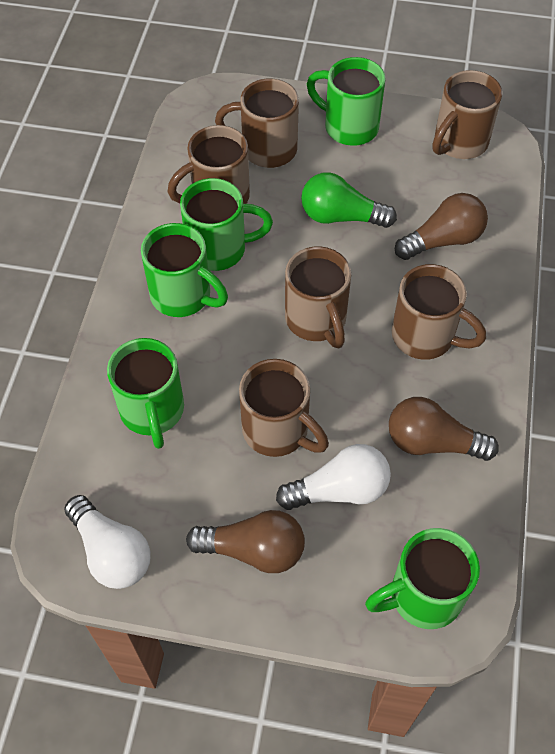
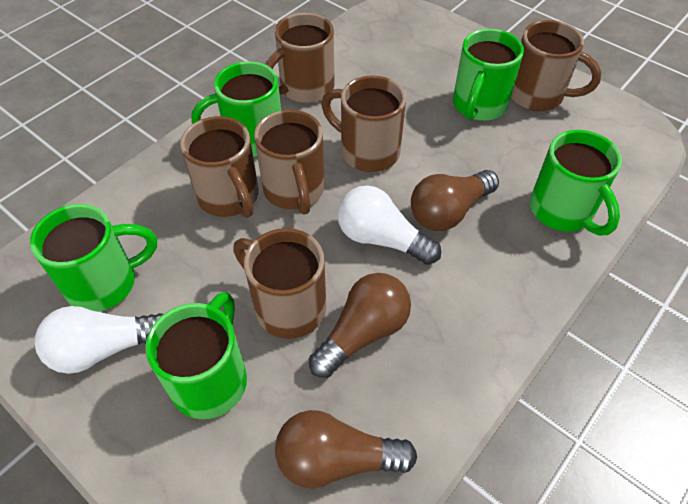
green light bulb: [301,172,397,228] = 1 -> none = 0

